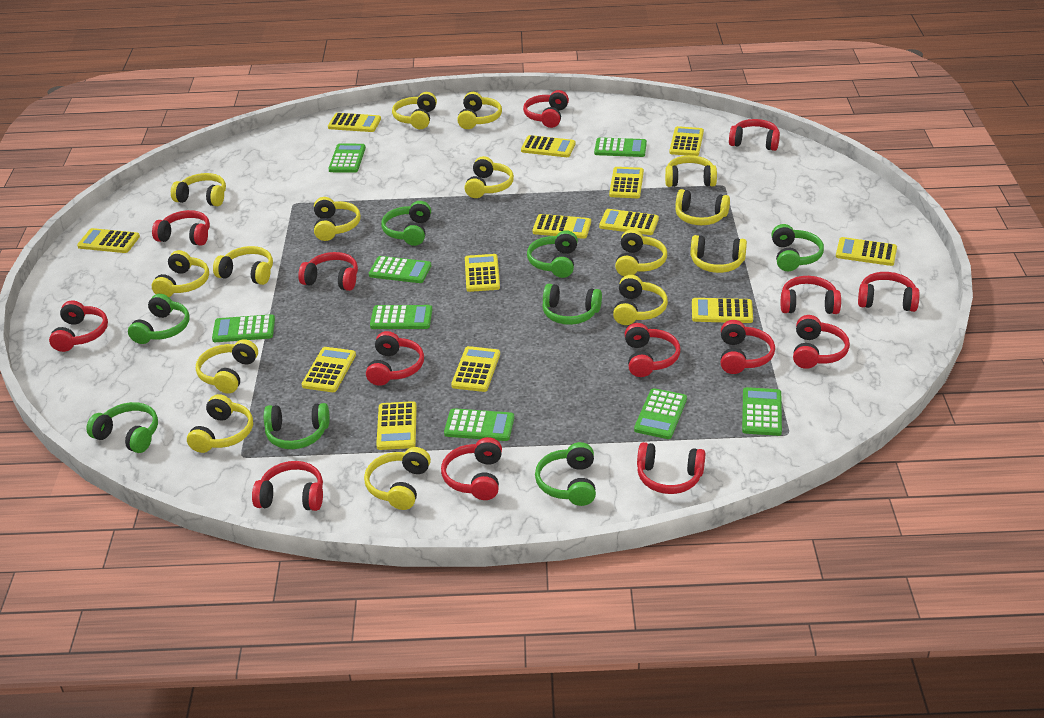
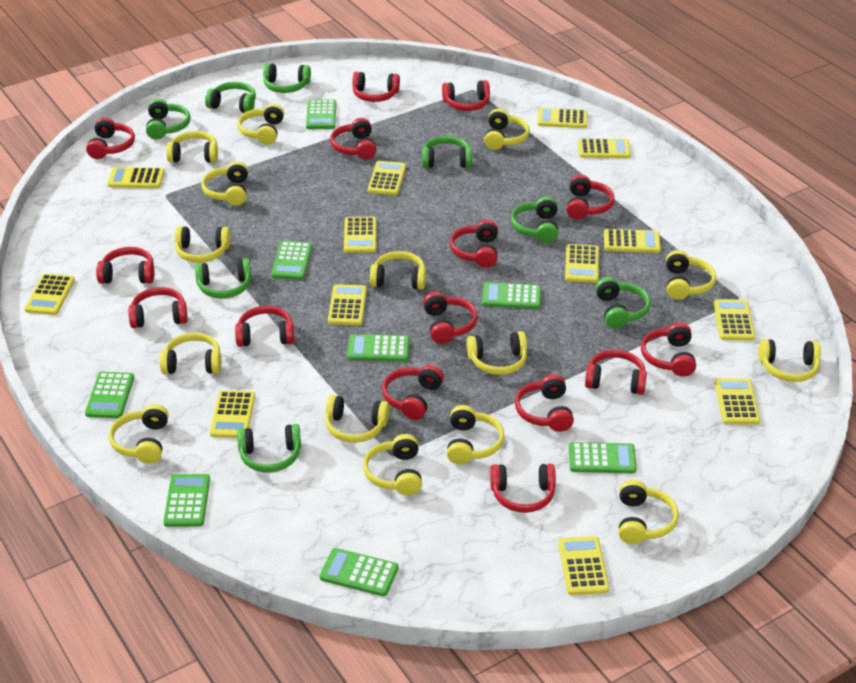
red headphones: [49,300,108,352] [152,210,210,246] [252,461,323,511] [298,252,358,291] [366,331,424,386] [441,437,502,500] [523,90,569,128] [625,323,680,377] [637,442,705,494] [721,320,775,374] [729,119,780,151] [781,276,841,314] [793,315,850,369] [858,272,920,312] = 14 -> [86,117,135,159] [96,247,154,284] [128,287,188,328] [235,306,294,347] [330,118,377,159] [352,72,400,102] [382,365,444,420] [423,292,478,344] [442,80,490,111] [450,220,498,268] [490,464,556,513] [515,374,574,432] [567,174,615,219] [585,350,647,395] [641,322,696,377] = 15

